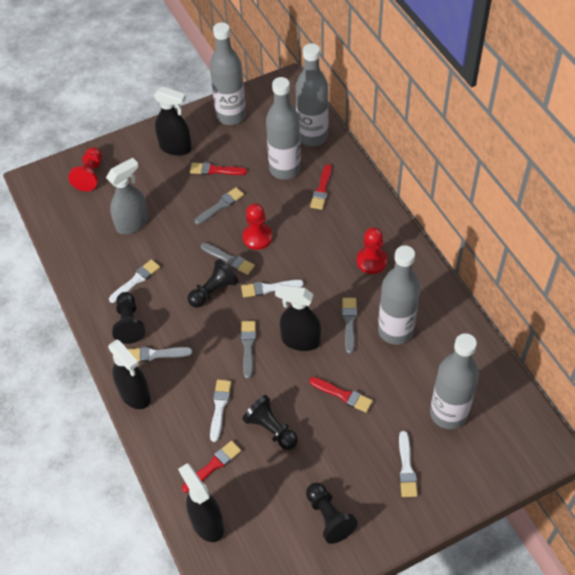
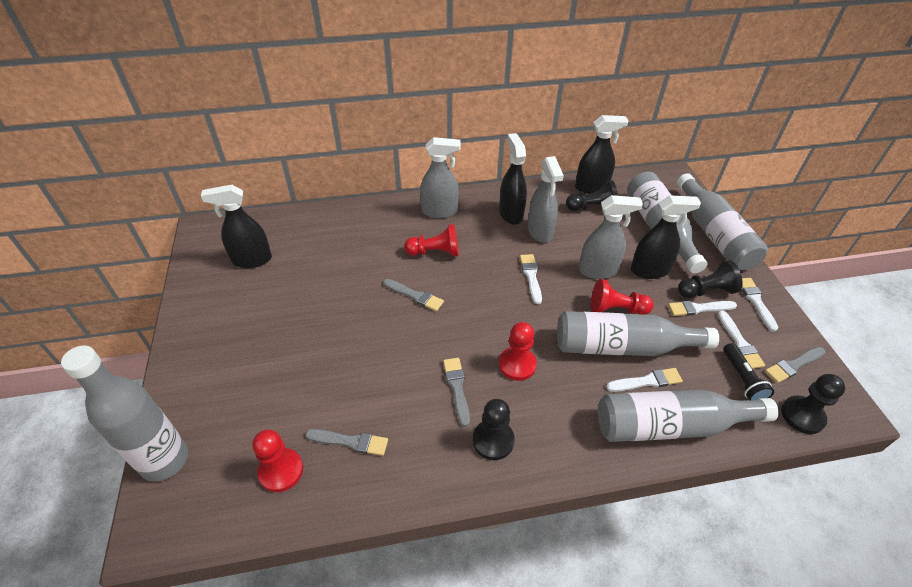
black flashlight: none = 0 -> [723,343,774,400] = 1
grey spray bottle: [106,158,149,234] = 1 -> [420,137,461,218] [528,156,564,243] [579,195,643,279] = 3
red brush: [182,441,241,492] [190,162,247,175] [309,377,373,413] [310,164,332,210] = 4 -> none = 0
red pawn: [68,147,102,192] [242,203,273,250] [357,227,387,274] = 3 -> [253,429,303,492] [404,224,459,256] [499,322,537,381] [591,279,654,315] = 4

